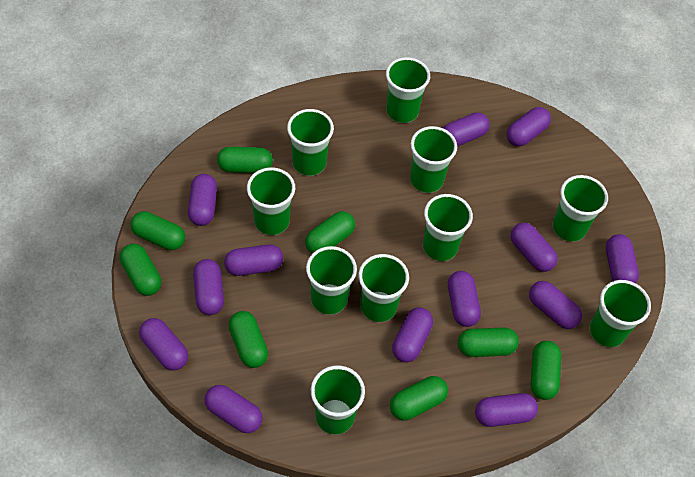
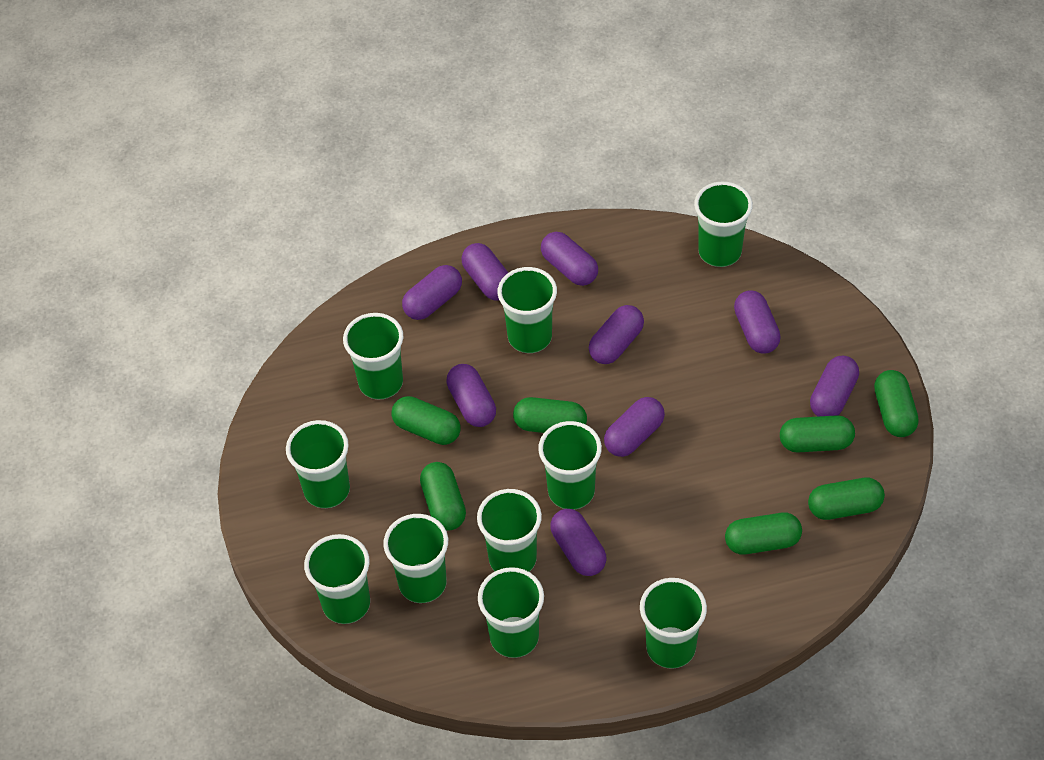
green capsule: [120,244,161,296] [130,211,185,250] [217,147,273,173] [228,311,268,368] [305,211,355,253] [390,376,448,420] [458,327,519,357] [531,341,561,400] = 8 -> [391,396,461,445] [420,462,466,530] [513,397,587,433] [725,513,802,555] [780,415,855,452] [808,478,885,520] [874,370,919,437] = 7
purple capsule: [139,318,188,370] [188,174,217,226] [193,259,224,315] [204,385,263,433] [224,245,283,276] [392,307,433,363] [443,112,490,147] [448,271,481,327] [475,393,538,427] [507,107,551,147] [510,223,557,272] [529,281,582,329] [606,234,639,283] = 13 -> [402,265,462,320] [446,364,496,427] [461,243,508,301] [541,232,598,286] [550,509,607,576] [589,305,644,364] [604,397,665,457] [734,290,781,354] [810,356,859,417] = 9

